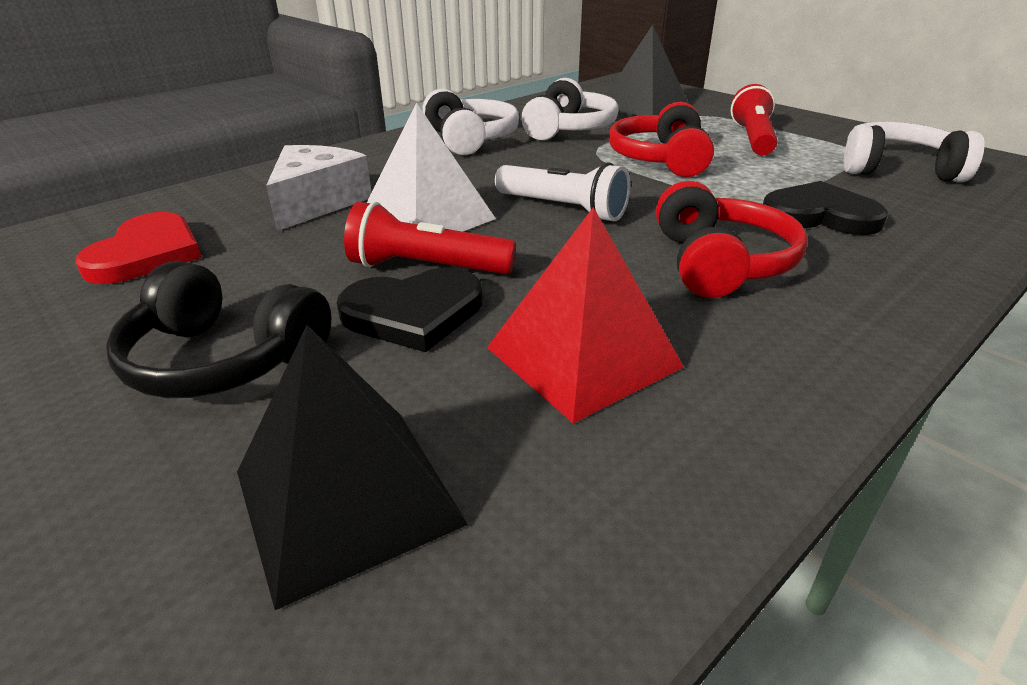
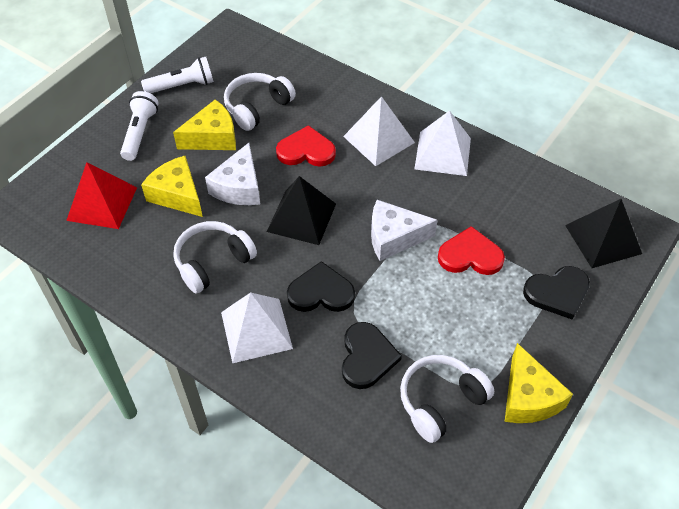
black headphones: [106,261,331,398] = 1 -> none = 0
black heart: [337,267,483,352] [763,181,888,235] = 2 -> [287,261,355,312] [342,322,402,389] [523,266,590,320] = 3
red flashlight: [344,202,516,274] [731,84,777,155] = 2 -> none = 0
red headphones: [609,102,714,177] [656,181,808,298] = 2 -> none = 0
red heart: [75,212,202,284] = 1 -> [276,125,336,167] [438,226,505,275] = 2
white cheese: [266,145,372,231] = 1 -> [205,143,260,205] [371,200,438,261] = 2
white flashlight: [495,163,631,221] = 1 -> [120,91,159,161] [141,57,214,93] = 2
white pyramid: [367,103,496,232] = 1 -> [221,292,293,363] [343,96,415,166] [415,110,471,176] = 3
yellow cheese: none = 0 -> [141,156,203,217] [173,100,236,150] [505,343,573,423] = 3

